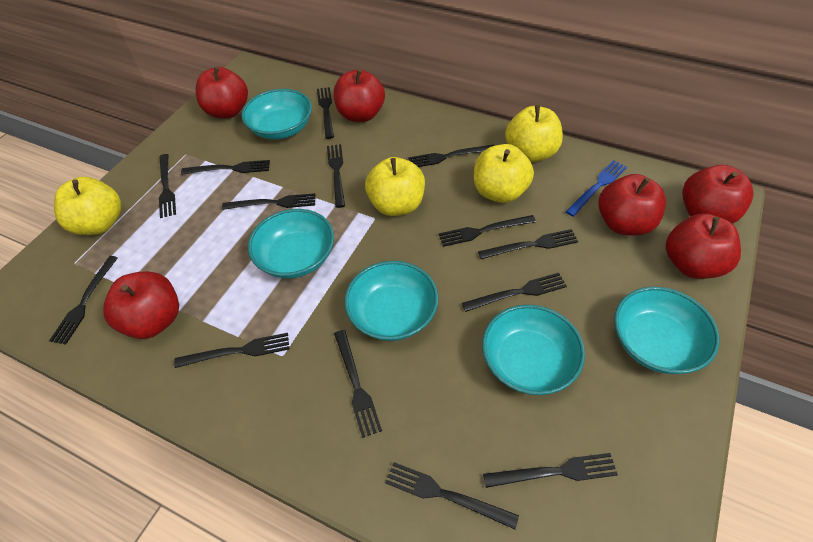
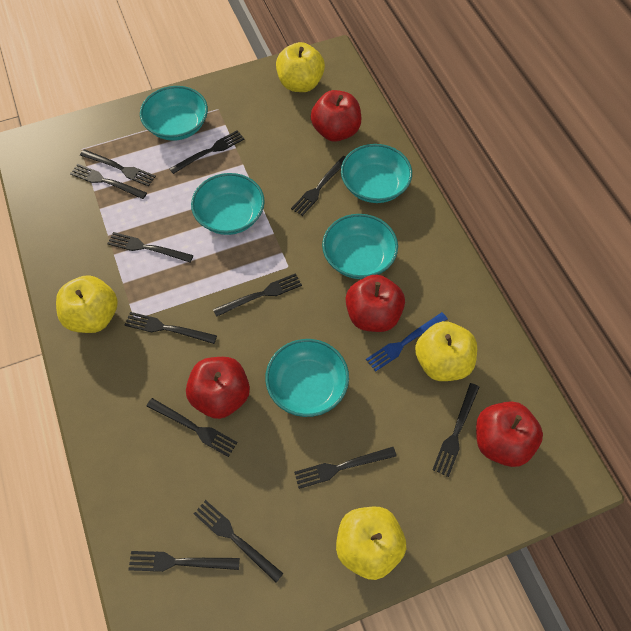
black fork: [49,256,118,345] [159,154,176,218] [174,333,289,368] [181,160,270,175] [222,193,316,210] [317,87,334,139] [327,144,345,208] [334,330,382,438] [385,462,519,529] [408,145,495,167] [439,215,536,247] [462,273,567,312] [478,229,578,259] [483,453,618,488] = 14 -> [70,164,147,199] [80,149,156,186] [107,232,193,262] [125,312,217,344] [129,551,240,572] [147,398,238,457] [169,130,245,174] [194,500,284,583] [213,273,302,317] [291,156,346,216] [294,447,397,489] [432,383,479,477] = 12
red apple: [103,271,179,339] [195,66,248,119] [333,69,385,122] [598,174,666,236] [666,213,741,279] [682,165,754,224] = 6 -> [186,357,250,419] [311,90,361,142] [346,275,405,332] [476,401,543,467] = 4

